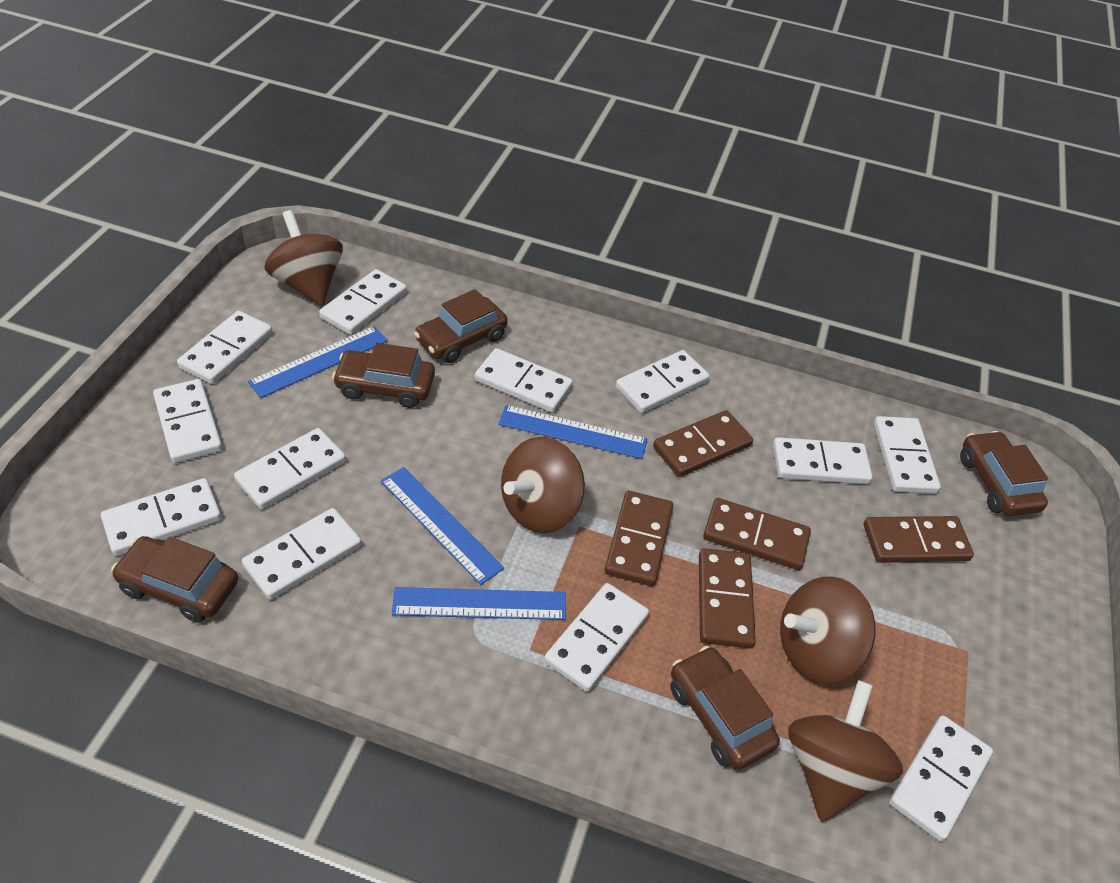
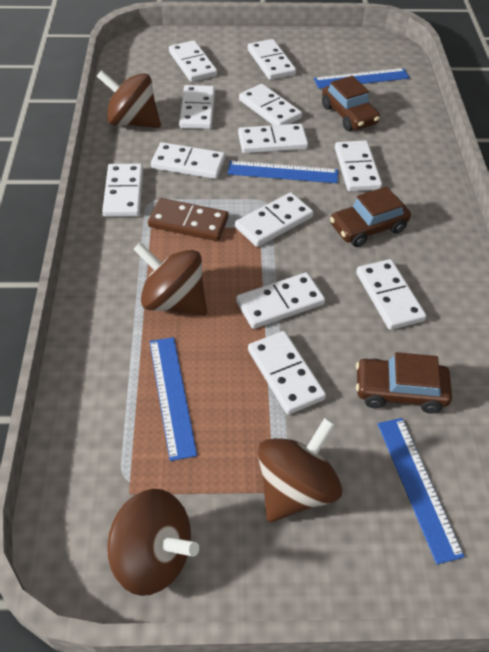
brown car: [111,536,238,623] [332,343,435,408] [414,289,508,363] [670,646,780,770] [960,431,1048,516] = 5 -> [322,76,380,131] [330,186,411,247] [356,352,452,414] = 3
brown domino: [605,491,673,586] [653,410,753,477] [699,548,756,648] [703,498,811,570] [864,516,974,563] = 5 -> [148,198,228,241] = 1

